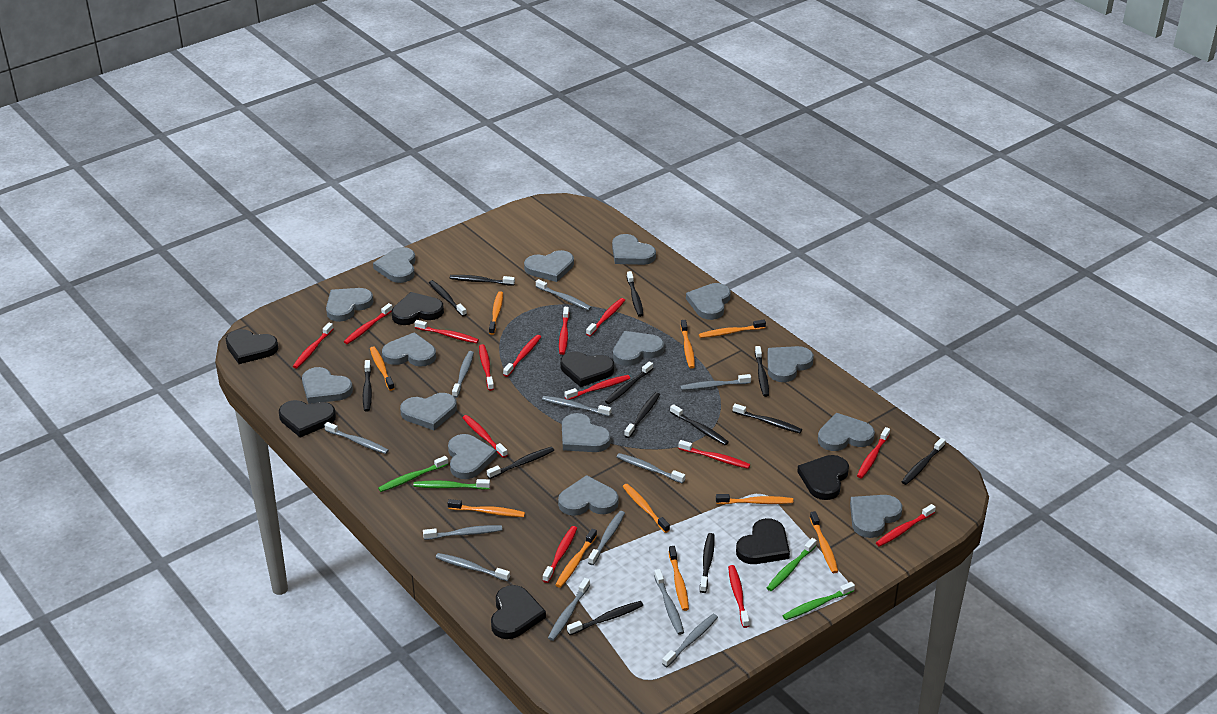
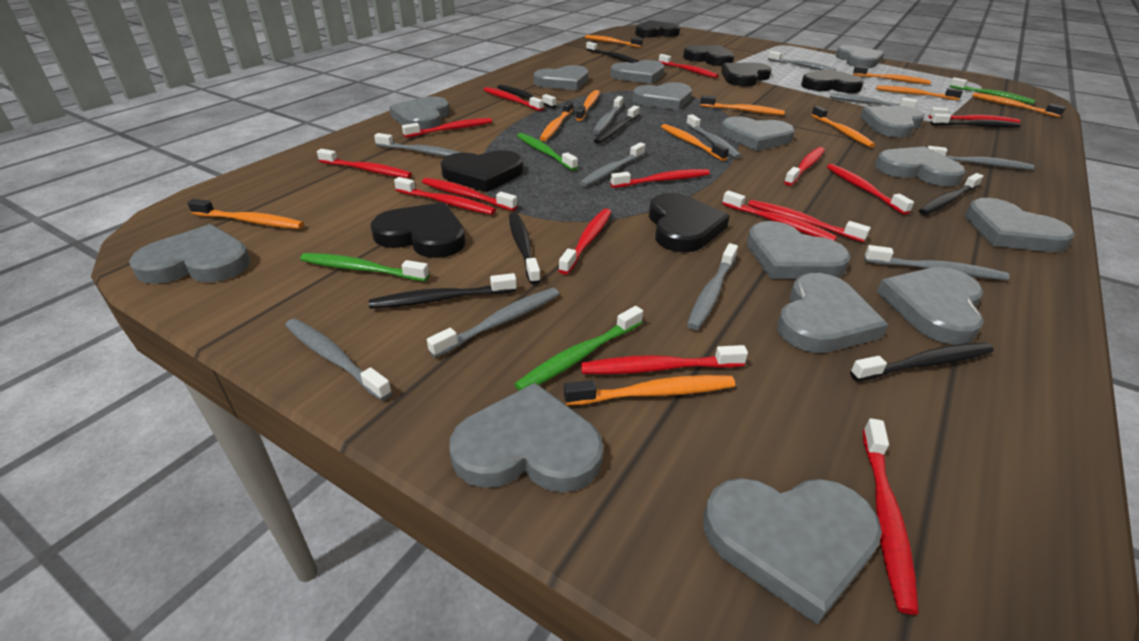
black toothbrush: [363,360,372,412] [429,280,467,317] [450,275,515,286] [487,447,554,479] [567,601,643,635] [605,361,653,404] [624,392,660,438] [627,271,643,317] [670,404,729,445] [700,533,715,593] [733,404,802,433] [755,346,769,397] [902,438,946,485] = 13 -> [369,273,517,309] [497,85,556,108] [509,212,541,285] [586,42,639,63] [594,106,640,144] [850,342,994,381] [919,173,984,215] [930,113,1021,128] = 8
grey toothbrush: [324,422,389,454] [423,525,502,540] [436,553,510,581] [452,351,474,398] [536,279,591,310] [542,396,611,417] [548,578,590,641] [588,511,625,565] [617,453,685,484] [654,569,684,635] [662,614,718,667] [680,374,751,390] = 12 -> [285,318,392,401] [374,133,461,157] [427,288,559,358] [579,142,646,187] [593,96,623,135] [686,114,741,159] [687,243,738,330] [768,51,836,70] [829,93,918,108] [864,245,1010,280] [928,146,1034,170] = 11
orange toothbrush: [370,347,395,391] [448,499,525,517] [489,291,503,335] [556,529,597,588] [622,484,670,533] [669,546,689,611] [681,320,695,369] [699,320,766,338] [716,494,793,504] [810,511,838,573] = 10 -> [187,199,304,229] [540,101,573,141] [564,375,735,406] [576,90,600,121] [585,35,643,48] [661,124,729,161] [700,95,785,115] [811,106,875,148] [853,66,931,85] [876,85,963,100] [972,93,1066,118] = 11
red toothbrush: [293,323,333,369] [344,303,393,344] [414,320,479,343] [462,415,508,458] [479,344,494,391] [503,335,541,377] [542,526,577,583] [559,307,569,355] [565,375,630,400] [586,298,625,336] [678,440,750,469] [728,565,749,628] [857,427,890,478] [876,504,936,547] = 14 -> [317,149,412,178] [394,177,496,215] [402,118,492,138] [422,178,517,211] [484,87,544,111] [558,209,612,274] [581,345,748,374] [610,169,710,188] [659,54,719,78] [722,191,837,241] [748,200,871,242] [784,147,825,186] [827,164,914,215] [863,418,919,615] [929,107,1020,123] = 15

